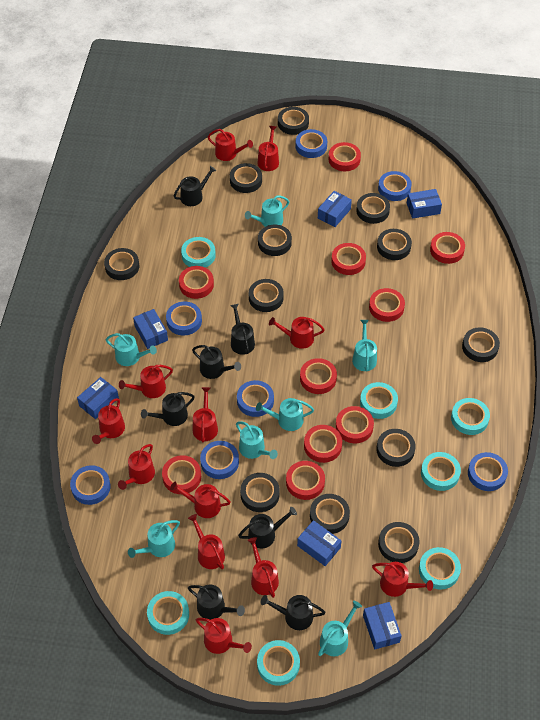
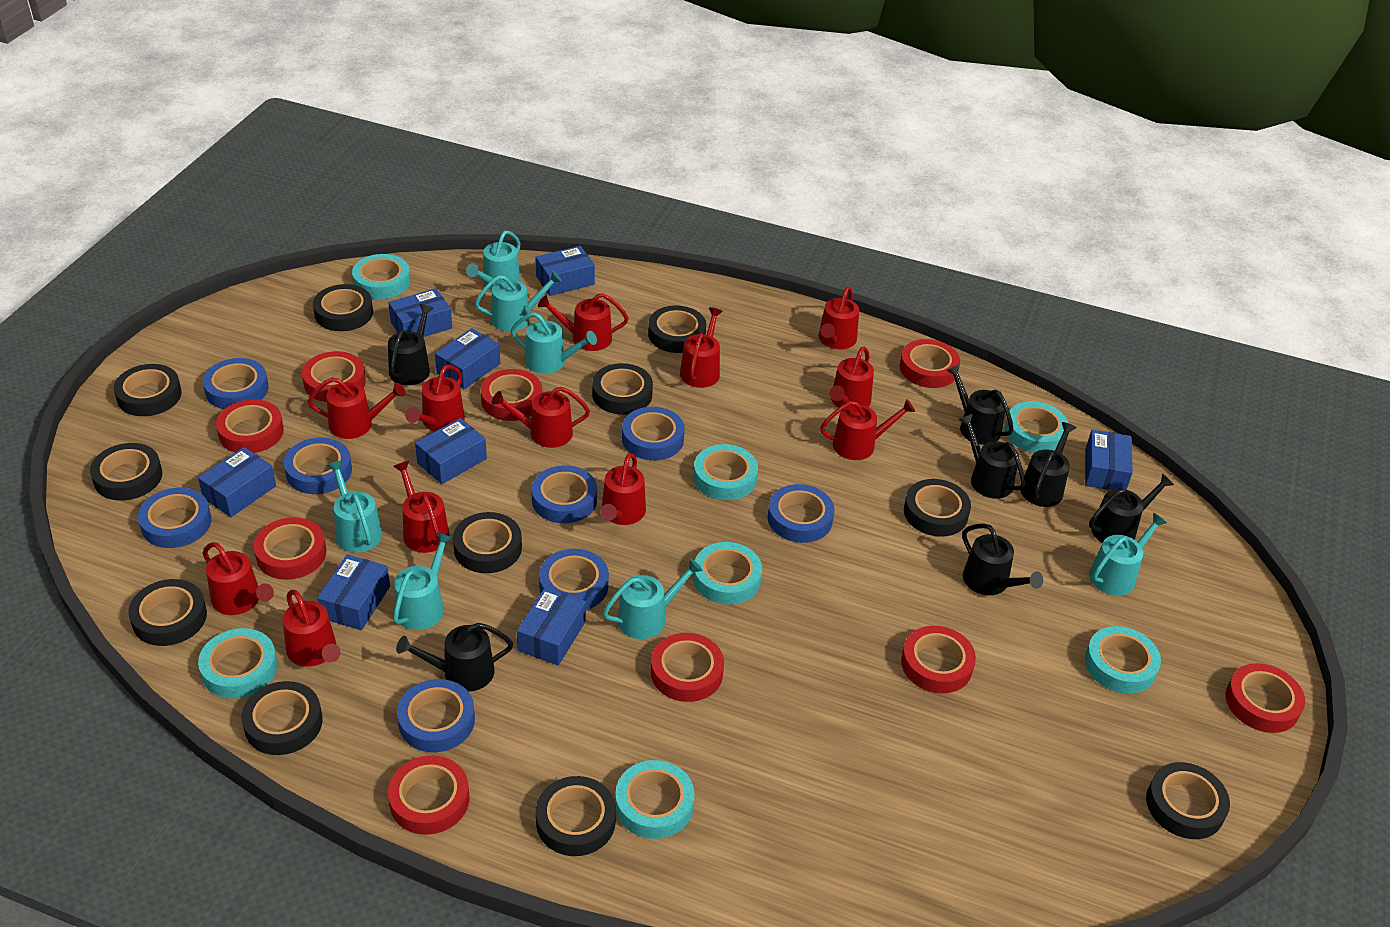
black tape: [104,248,139,280] [230,163,262,193] [240,473,280,512] [249,279,284,312] [258,224,292,256] [278,107,309,135] [310,494,350,534] [356,193,390,224] [376,429,416,467] [377,229,412,260] [378,522,420,563] [462,327,500,362] = 12 -> [90,443,162,501] [114,364,182,416] [128,579,207,646] [241,681,323,755] [313,284,373,331] [453,512,522,573] [536,776,616,856] [592,363,653,415] [648,306,706,353] [904,479,971,537] [1146,762,1230,839] = 11
blue box: [77,377,119,419] [133,309,168,349] [297,520,341,566] [318,191,352,227] [363,602,402,649] [407,189,442,219] = 6 -> [198,447,276,517] [317,554,390,630] [388,288,452,337] [415,418,487,484] [435,328,500,390] [517,587,586,665] [535,246,595,296] [1085,430,1133,490] = 8
blue tape: [70,465,111,505] [166,302,202,335] [200,441,239,479] [237,380,274,417] [295,129,327,158] [378,171,412,201] [468,452,508,491] = 7 -> [138,488,211,548] [203,358,269,409] [284,437,352,494] [397,679,475,752] [531,466,597,523] [539,549,609,610] [622,407,685,460] [768,484,834,543] = 8
red tape: [162,455,201,494] [179,266,214,299] [286,461,325,500] [300,358,337,394] [304,425,342,463] [329,142,361,171] [331,243,366,275] [336,406,374,443] [369,288,405,322] [430,232,465,264] = 10 -> [216,399,284,453] [254,517,326,580] [302,351,366,402] [388,755,469,835] [481,369,542,421] [651,633,724,702] [900,339,960,388] [901,626,976,694] [1226,663,1305,733] = 9

